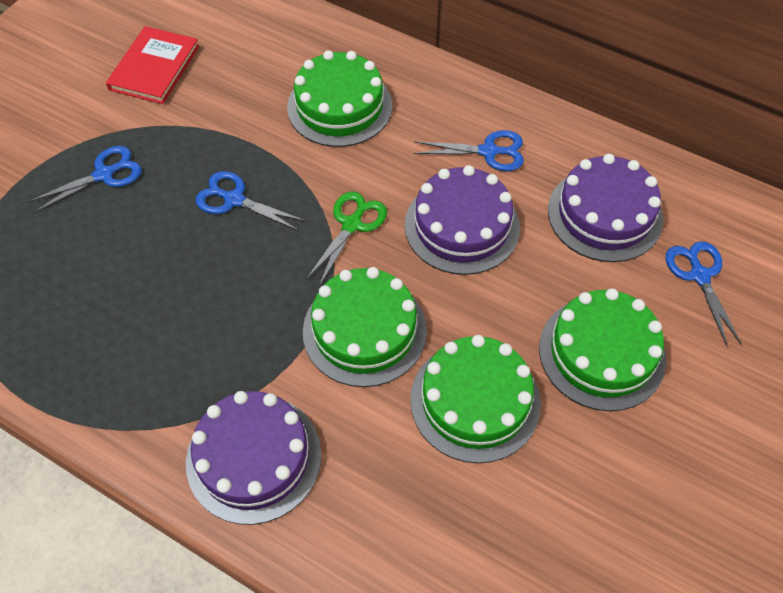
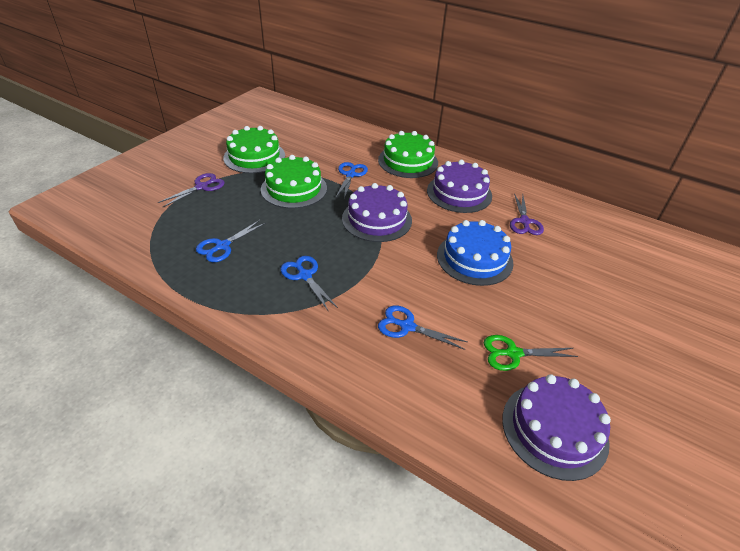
blue cake: none = 0 -> [437,220,513,286] = 1
green cake: [287,50,392,147] [303,267,427,387] [410,335,541,463] [539,288,666,411] = 4 -> [223,126,285,174] [261,155,327,209] [378,131,438,178] = 3
purple scissors: none = 0 -> [158,173,225,207] [510,193,544,235] = 2
red book: [106,26,199,104] = 1 -> none = 0

